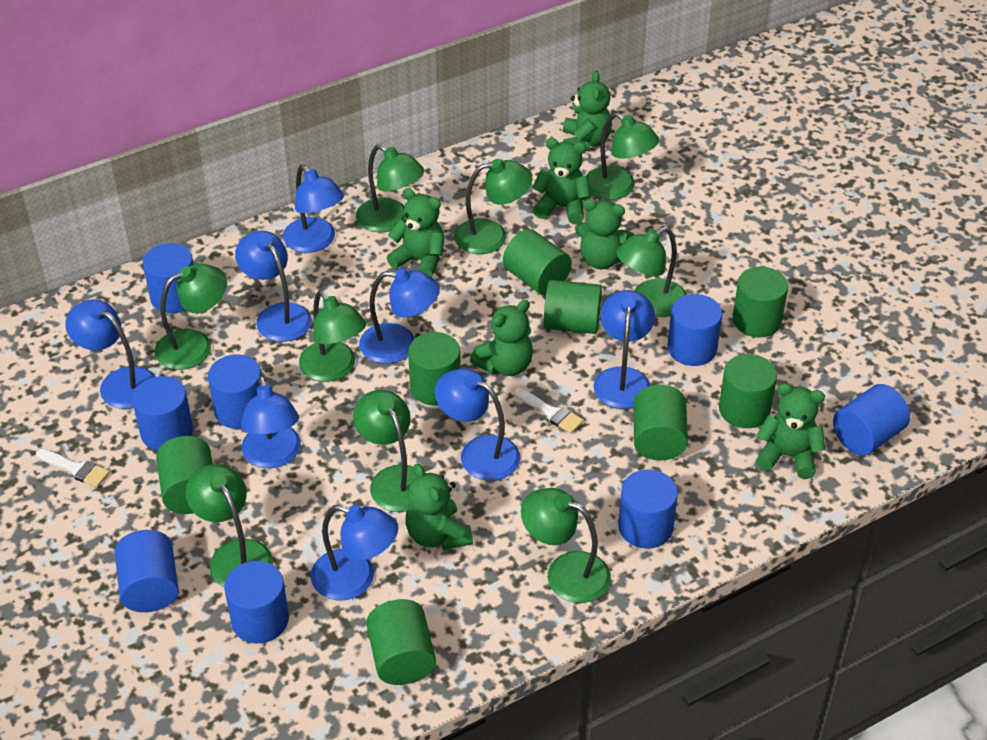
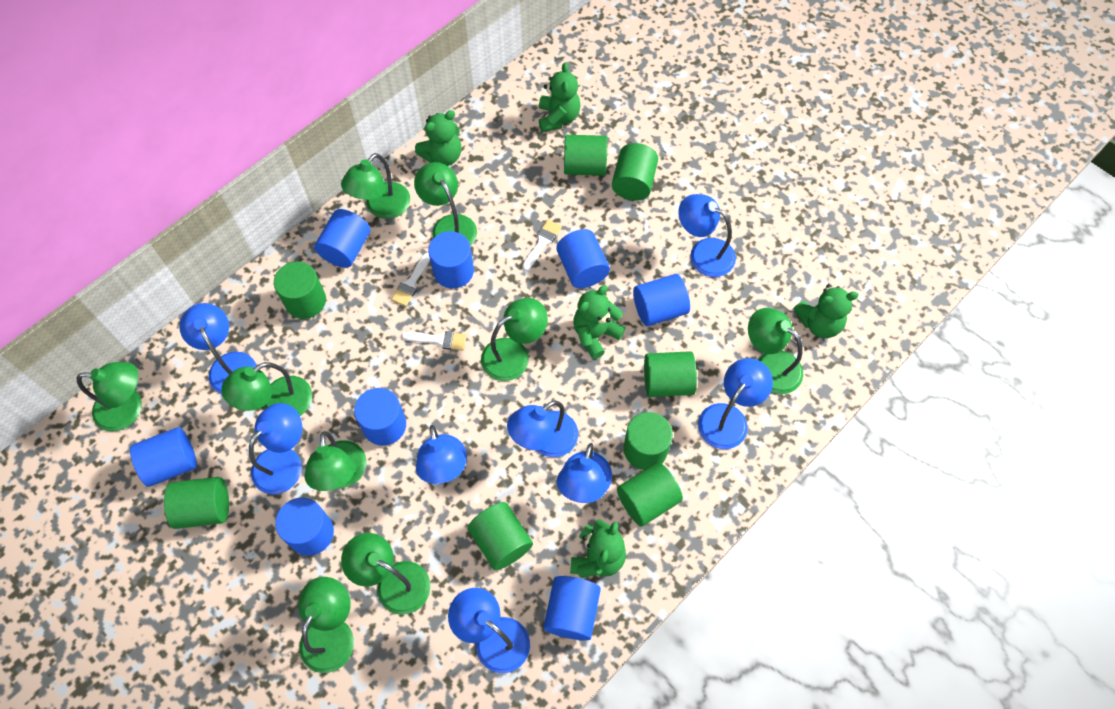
green teddy bear: [387,188,444,277] [405,463,473,550] [470,300,533,376] [532,138,591,224] [563,71,612,151] [575,199,634,269] [756,383,825,479] = 7 -> [415,110,462,166] [539,62,581,132] [570,520,626,578] [573,285,626,359] [794,284,859,338] = 5
white brush: [36,449,110,487] [514,388,584,434] = 2 -> [391,253,430,306] [401,331,467,350] [522,220,562,271] = 3

